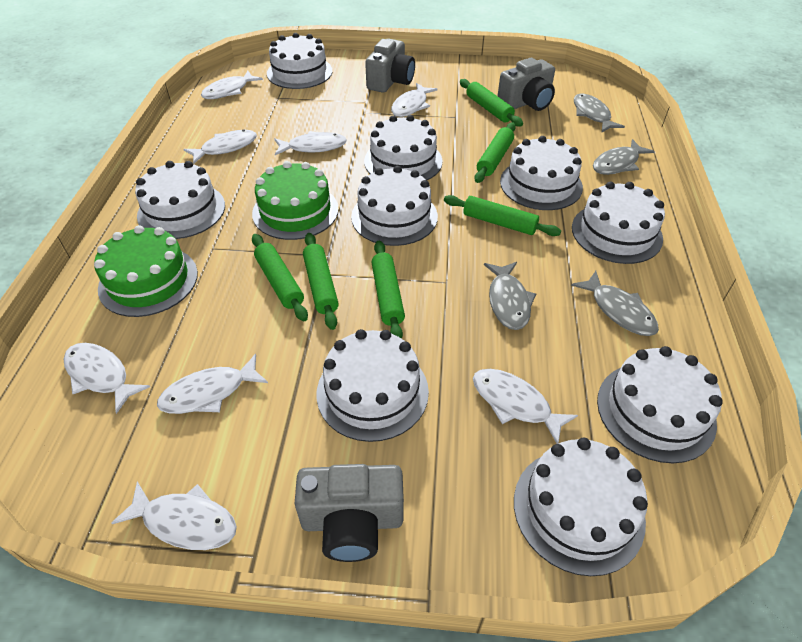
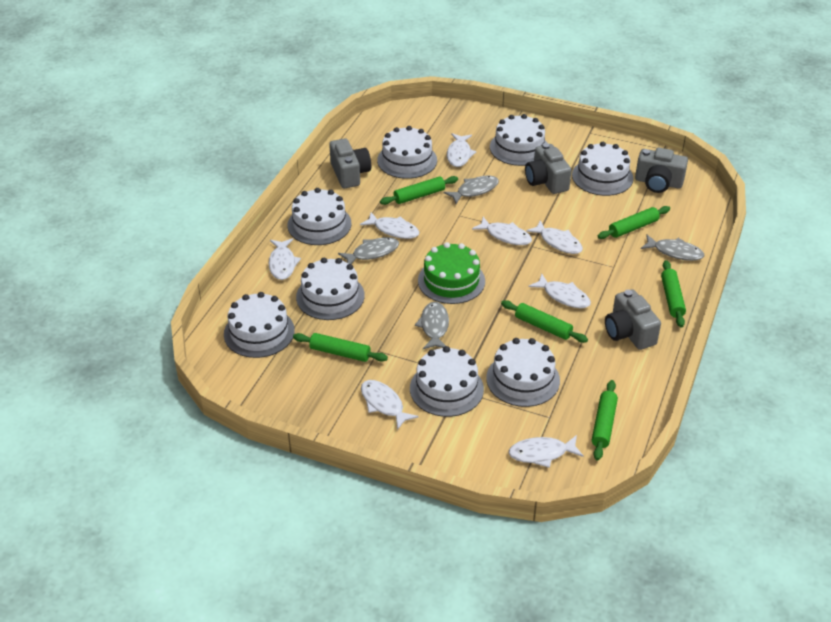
green cake: [94,225,198,317] [252,161,339,240] = 2 -> [418,242,485,304] = 1
grey camera: [295,464,404,562] [365,38,415,93] [498,58,555,111] = 3 -> [329,139,371,188] [525,143,571,194] [605,289,661,350] [635,148,688,193] = 4
white cake: [135,161,225,239] [267,33,332,89] [316,329,429,442] [351,166,438,246] [364,115,443,180] [500,136,583,210] [514,438,648,576] [572,182,665,264] [597,346,723,463] = 9 -> [224,292,295,358] [288,188,351,245] [296,258,365,320] [377,126,437,179] [410,346,484,417] [486,338,560,407] [490,114,547,166] [572,142,633,196] = 8

